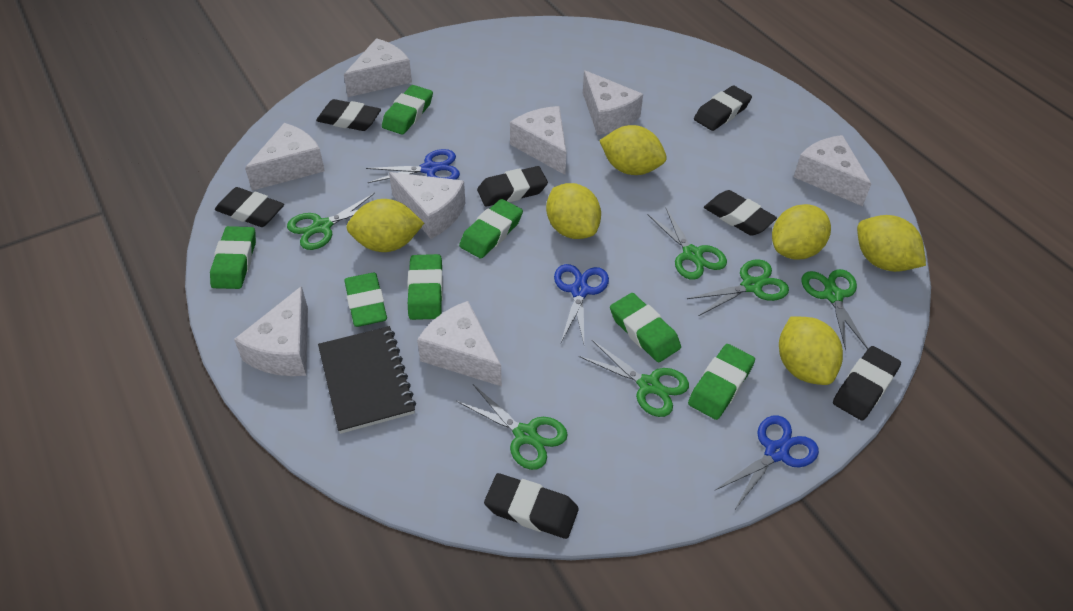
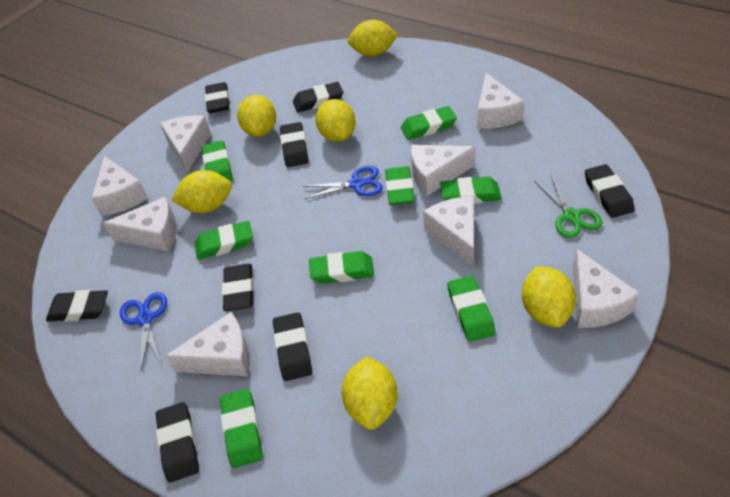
black eraser: [215,187,284,227] [316,99,381,131] [477,166,548,207] [484,473,579,539] [694,86,752,131] [704,190,777,236] [833,346,901,420] = 7 -> [46,290,108,322] [156,402,199,482] [205,82,229,113] [222,264,254,311] [273,312,312,381] [280,122,309,167] [293,82,343,113] [585,164,635,218] = 8
black notebook: [318,326,416,434] = 1 -> none = 0
blue scissors: [366,149,460,183] [554,264,609,344] [714,415,819,508] = 3 -> [120,292,167,370] [303,166,383,199] = 2
green eraser: [210,226,256,289] [344,273,387,327] [382,85,433,135] [407,254,443,320] [459,199,523,258] [610,293,681,363] [688,344,755,420] = 7 -> [195,221,253,260] [202,140,233,182] [220,389,263,468] [309,251,374,284] [385,166,415,205] [401,106,457,140] [440,176,502,204] [447,276,496,342] = 8
green scissors: [287,193,375,250] [456,384,568,470] [578,340,689,417] [648,207,727,280] [687,259,789,316] [801,269,868,350] = 6 -> [534,175,602,238] = 1

